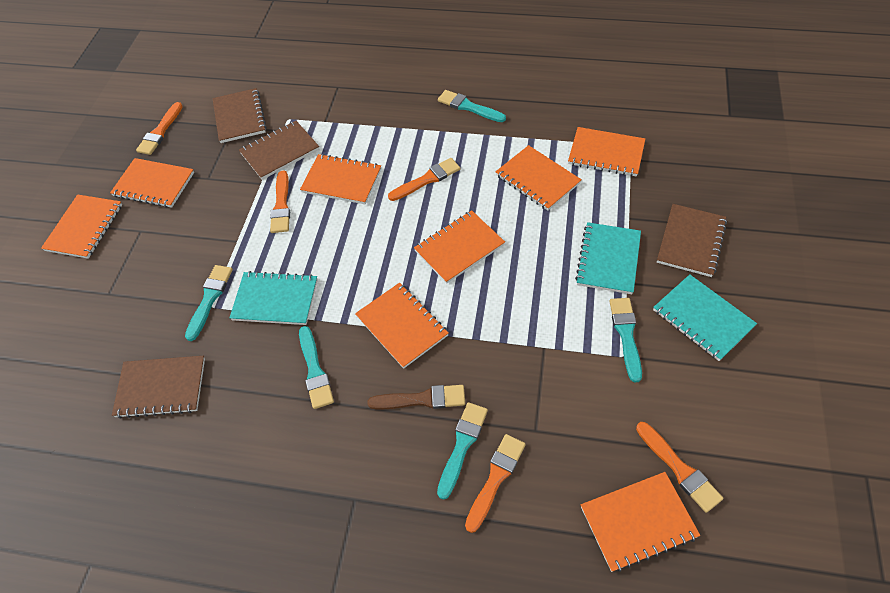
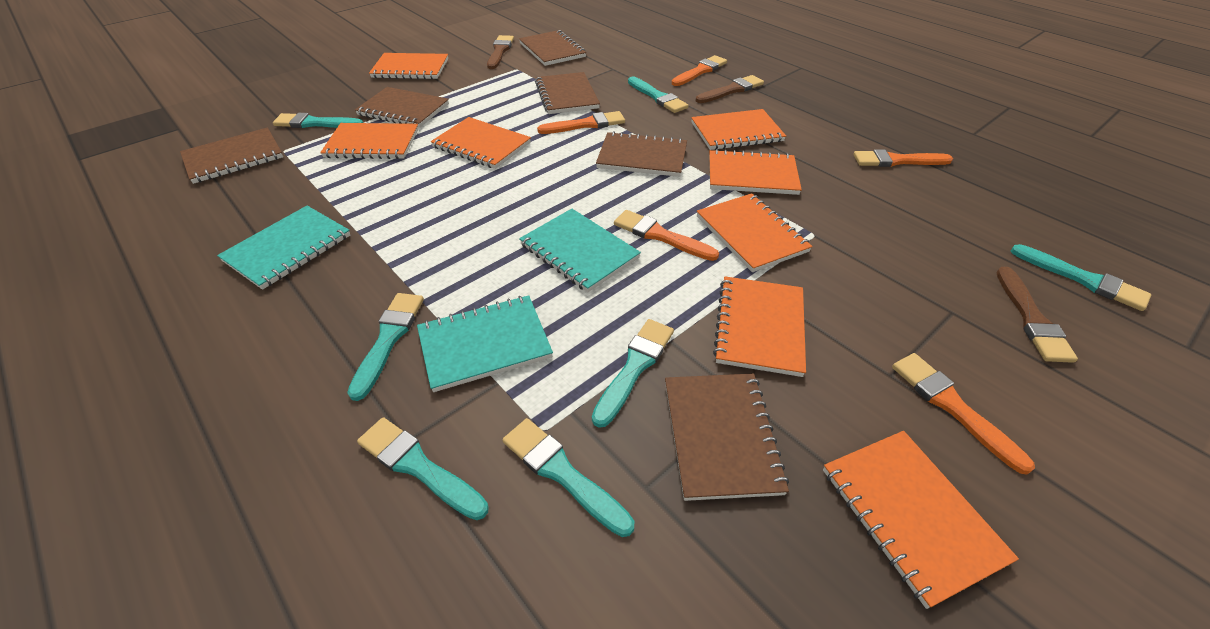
brown brush: [367,385,465,409] = 1 -> [487,35,514,69] [696,75,764,103] [996,267,1078,363] = 3
brown notebook: [112,356,205,418] [212,88,266,143] [239,121,319,180] [657,204,727,277] = 4 -> [180,127,283,184] [355,87,449,128] [519,30,586,66] [535,72,600,114] [596,131,687,177] [665,373,789,501] = 6
turquoise brush: [185,265,233,341] [299,326,334,409] [437,402,488,500] [438,90,506,122] [609,298,642,382] = 5 -> [273,113,363,128] [347,293,424,401] [357,417,489,520] [503,418,634,537] [592,319,674,428] [628,77,688,113] [1011,244,1151,311] = 7

